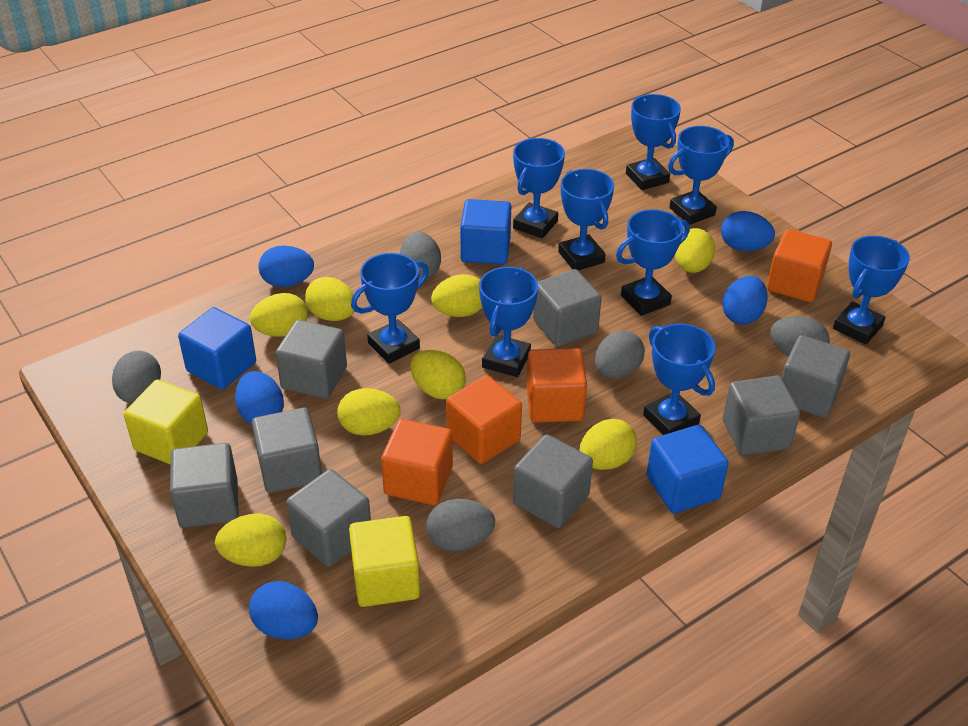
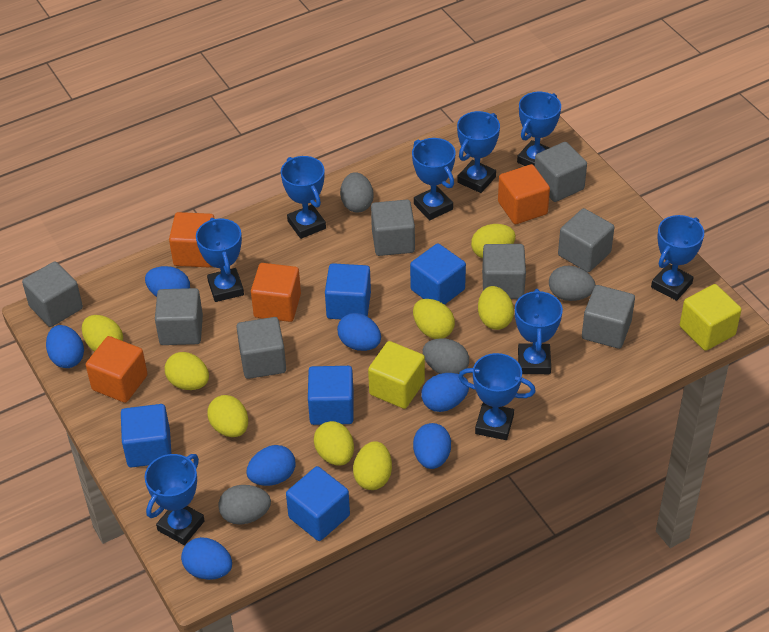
blue cube: [178,307,256,389] [460,199,511,265] [646,425,729,513] = 3 -> [121,404,171,468] [286,466,350,541] [308,366,354,425] [325,263,371,319] [410,243,466,305] = 5
blue egg: [235,371,284,425] [249,581,318,640] [258,246,314,287] [721,211,775,251] [722,276,768,325] = 5 -> [46,325,84,368] [145,266,190,297] [181,537,232,580] [246,445,296,486] [337,313,381,351] [413,423,451,469] [421,373,469,412] = 7
grey egg: [112,351,161,403] [400,232,441,279] [426,499,495,551] [595,330,645,379] [770,316,830,356] = 5 -> [218,485,271,525] [340,172,374,213] [422,338,469,374] [549,266,595,301] = 4

